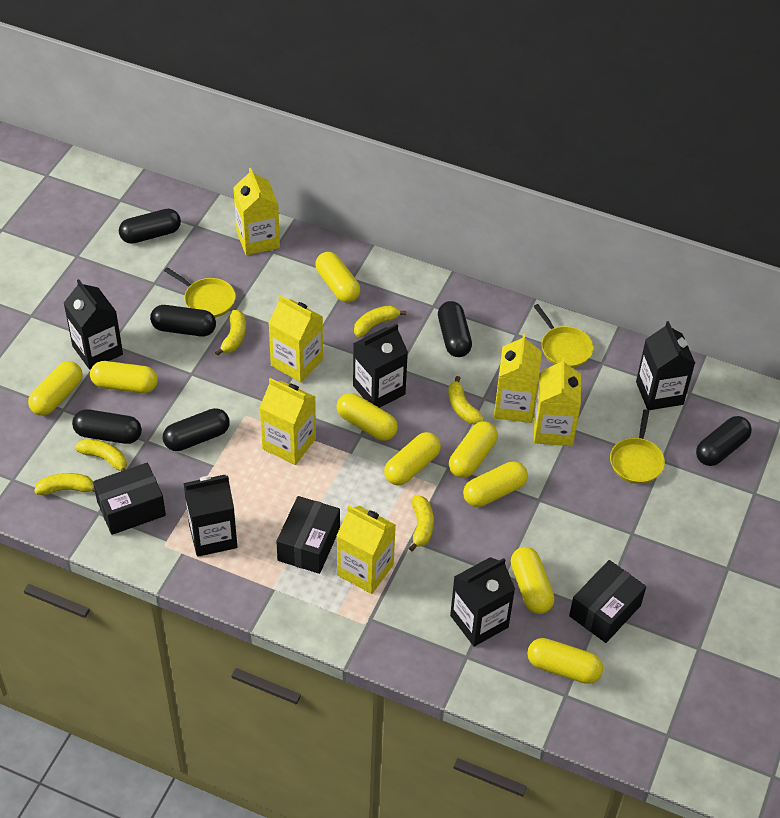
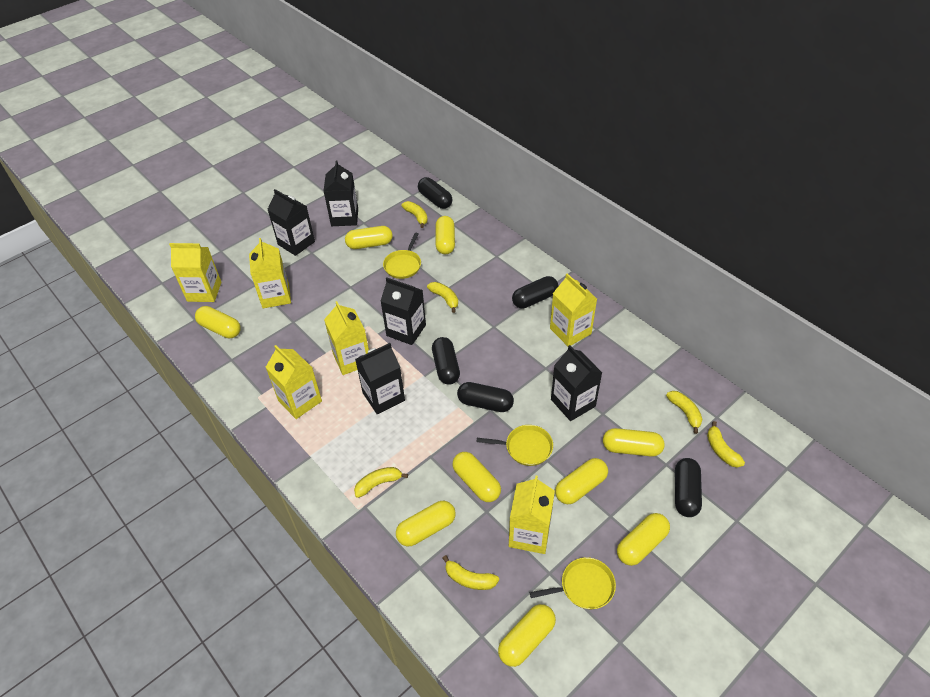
black box: [93,463,166,535] [276,496,340,574] [569,560,646,643] = 3 -> none = 0
black capsule: [72,409,142,444] [119,209,181,244] [150,305,216,336] [163,408,230,451] [438,301,472,357] [696,416,752,466] = 6 -> [418,177,452,209] [432,337,460,385] [457,382,514,412] [512,276,558,309] [675,458,702,517] = 5

